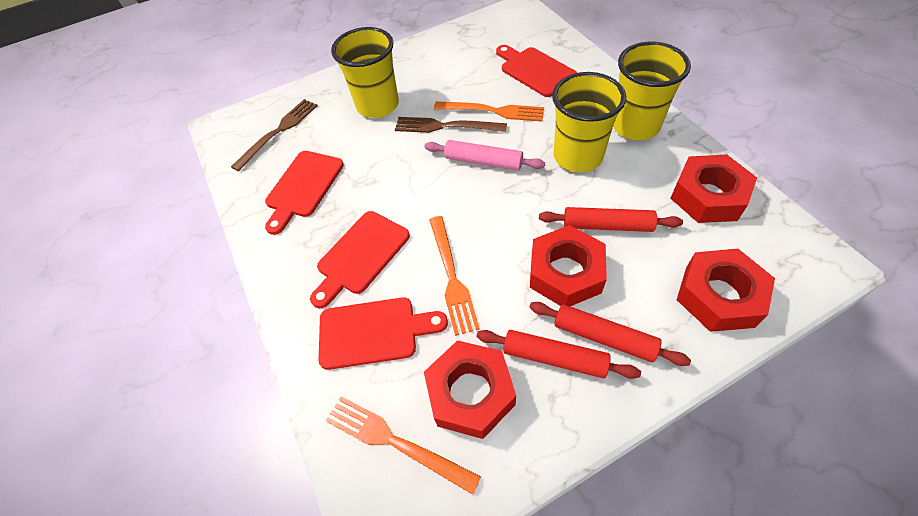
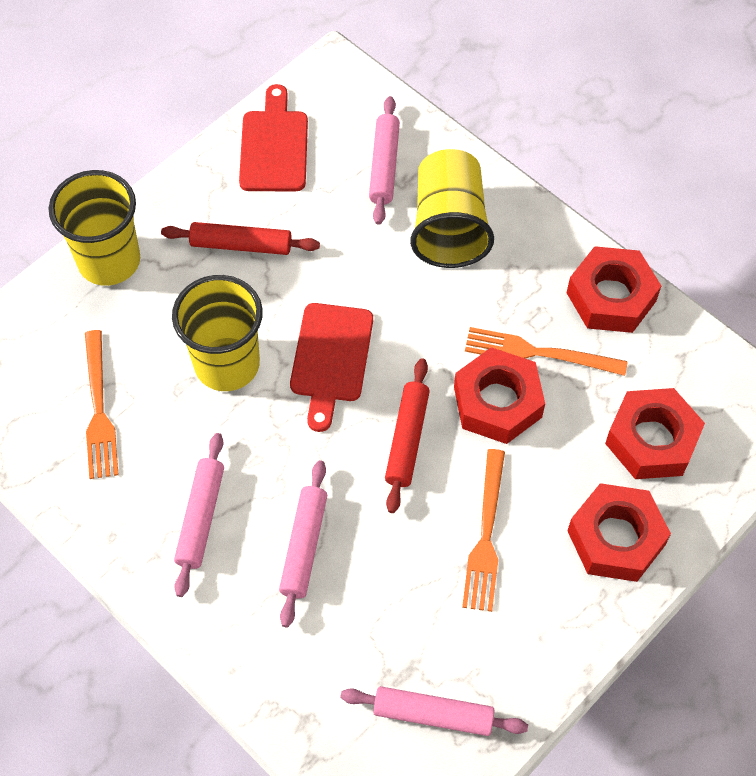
brown fork: [231,99,318,171] [395,117,507,133] = 2 -> none = 0
pink rolling pin: [424,140,545,171] = 1 -> [174,433,224,597] [279,460,328,627] [340,686,528,736] [369,96,400,225] = 4
red cutting board: [265,151,344,235] [310,211,410,308] [318,297,448,370] [496,45,577,97] = 4 -> [239,84,308,191] [290,303,373,432] = 2
red rolling pin: [476,330,641,379] [529,302,691,366] [539,207,683,232] = 3 -> [161,222,320,255] [385,359,430,513] = 2

